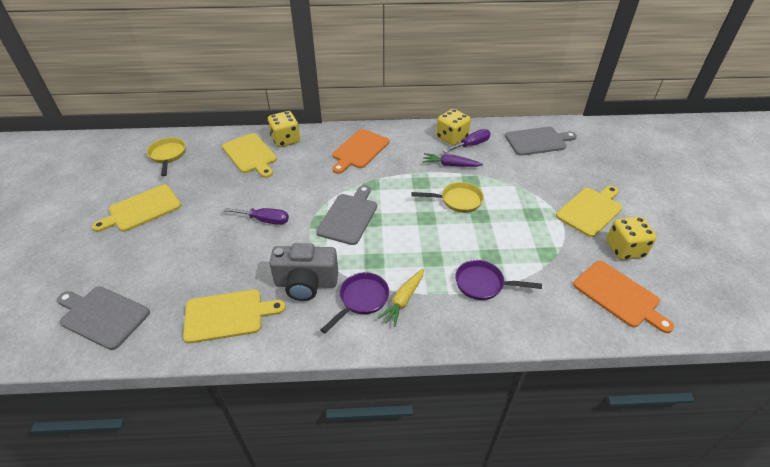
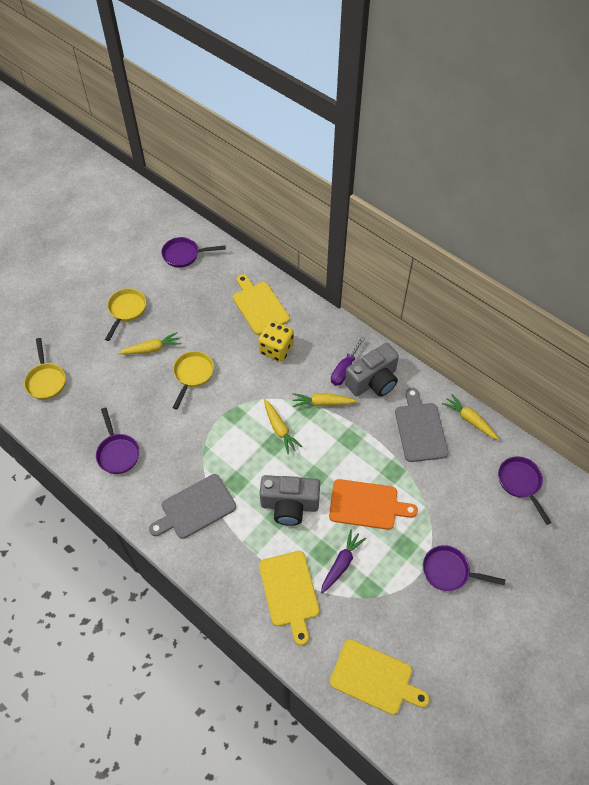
grey camera: [269,243,338,301] = 1 -> [260,475,320,526] [345,343,399,397] = 2
grey cutting board: [57,286,150,350] [316,185,377,245] [505,127,577,156] = 3 -> [149,474,236,539] [395,388,449,462] = 2
orange cutting board: [332,129,389,174] [573,261,674,333] = 2 -> [329,479,418,530] = 1
purple pan: [321,272,389,334] [455,260,542,300] = 2 -> [96,408,139,474] [161,237,226,268] [423,545,505,591] [498,456,552,525] = 4
purple screwdriver: [224,208,289,225] [443,129,491,153] = 2 -> [331,337,365,386] = 1
yellow carrot: [377,269,424,327] = 1 -> [118,332,181,354] [264,399,302,454] [293,393,357,407] [442,394,499,440] = 4
yellow cutting board: [92,184,181,232] [183,290,286,344] [222,133,277,178] [556,186,623,237] = 4 -> [233,274,290,335] [259,551,320,645] [330,639,430,715] = 3
yellow dice: [268,111,300,147] [436,109,471,146] [606,216,657,260] = 3 -> [258,321,294,362] = 1
yellow pan: [147,137,186,176] [412,182,484,213] = 2 -> [24,338,66,400] [105,288,146,341] [173,351,214,410] = 3

